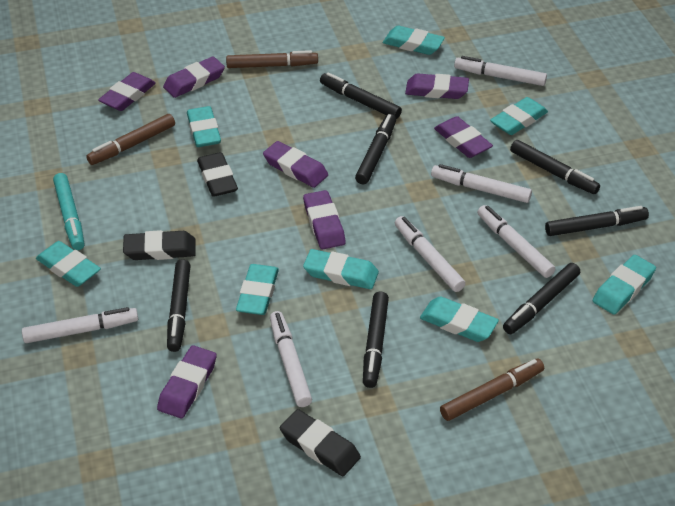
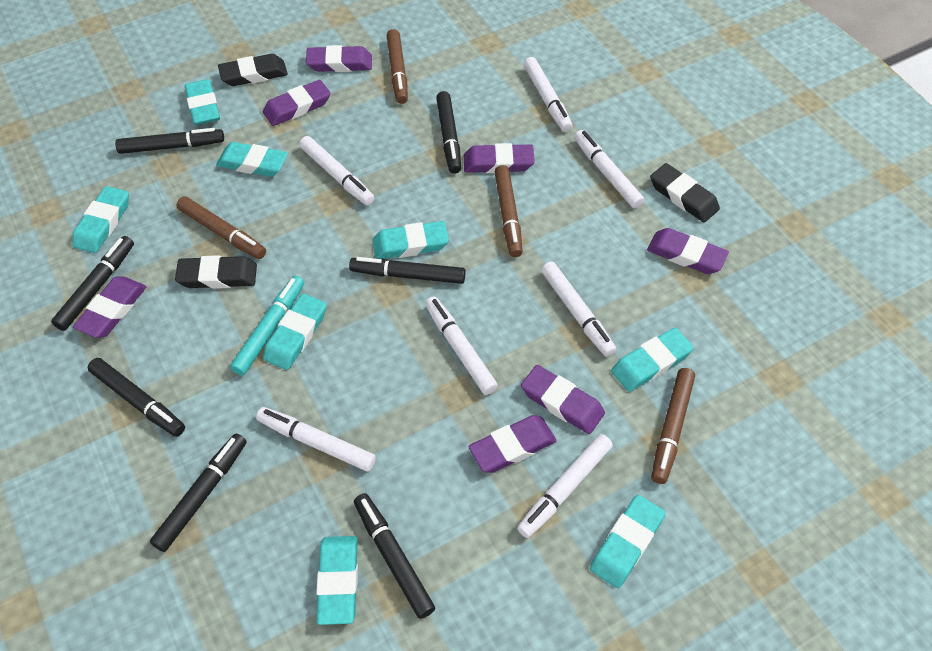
brown marker: [86,114,175,165] [226,50,318,68] [440,358,544,421] = 3 -> [176,196,266,259] [387,29,408,104] [495,165,523,257] [651,368,695,484] = 4
white marker: [22,307,138,343] [270,311,312,407] [395,216,466,292] [431,164,532,203] [454,56,547,86] [477,205,555,278] = 6 -> [256,407,376,472] [299,136,374,205] [425,296,498,395] [517,434,613,538] [524,57,572,132] [541,262,616,357] [574,130,644,208] = 7

